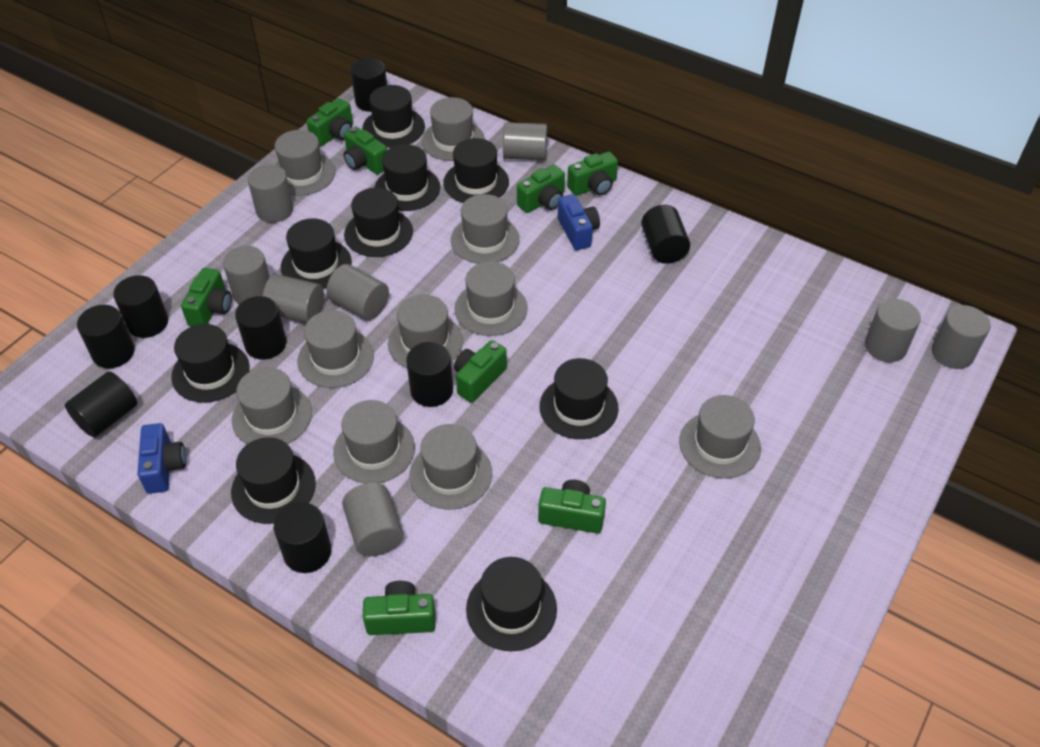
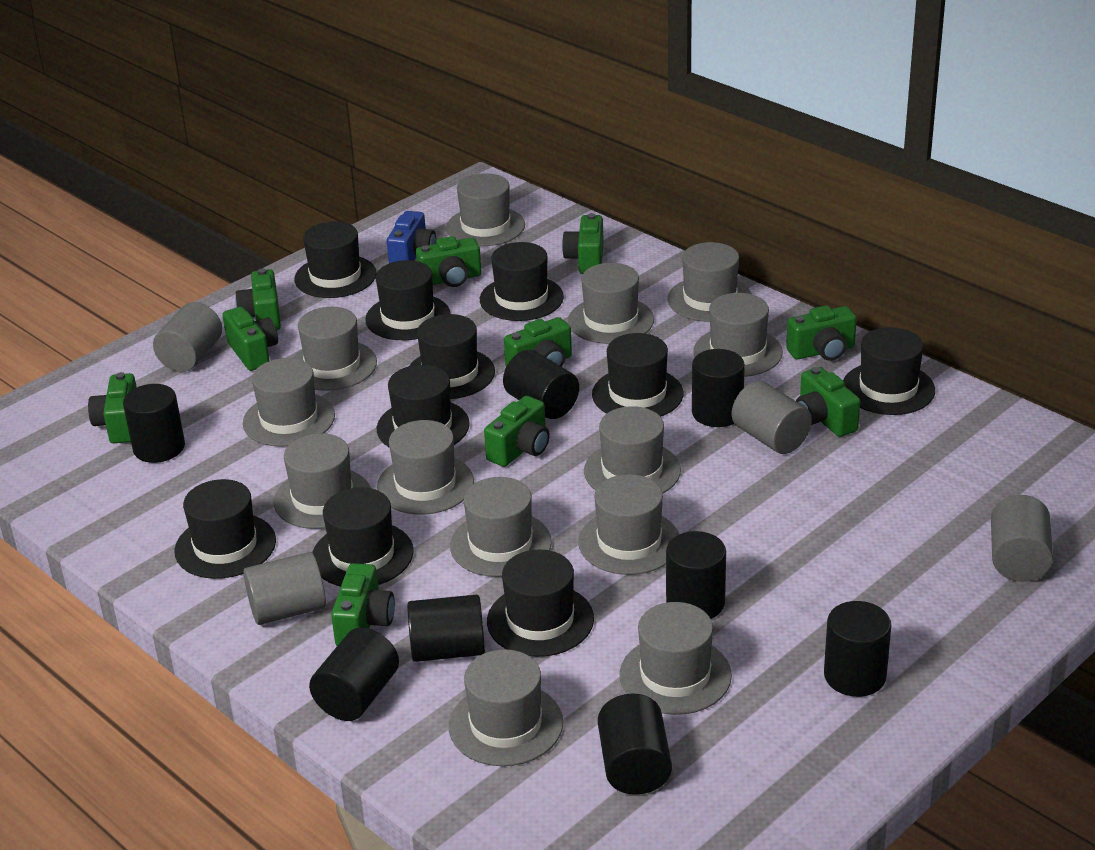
black hat: [171,324,250,403] [231,437,316,524] [281,218,352,289] [344,188,413,257] [362,85,425,148] [374,144,440,211] [443,138,509,203] [466,557,557,651] [540,358,618,439] = 9 -> [175,479,276,579] [294,222,377,298] [312,487,413,586] [365,260,451,340] [377,365,470,448] [409,314,495,399] [480,242,564,321] [487,549,594,657] [592,333,683,417] [843,327,935,415] = 10
blue camera: [137,423,186,494] [558,194,600,250] = 2 -> [387,211,436,263] = 1
green camera: [181,268,232,326] [307,98,353,146] [344,126,387,175] [363,581,435,635] [454,340,507,402] [517,165,565,213] [538,480,606,534] [567,151,618,196] = 8 -> [88,372,137,443] [222,307,278,371] [235,268,281,330] [331,563,395,646] [416,236,481,287] [484,396,550,467] [504,317,572,367] [562,213,604,274] [786,305,857,361] [796,367,860,437] = 10
grey cylinder: [223,246,270,305] [248,165,293,223] [263,274,324,323] [326,264,389,320] [342,482,403,557] [503,122,547,160] [865,299,921,362] [932,305,991,369] = 8 -> [153,302,222,372] [243,552,326,625] [732,381,812,454] [991,495,1053,582] = 4
grey hat: [232,367,312,444] [275,130,335,196] [298,310,374,388] [333,400,415,483] [388,294,463,368] [410,424,492,509] [422,97,485,161] [451,194,520,264] [454,261,528,336] [679,395,761,479] = 10 -> [243,358,335,447] [274,433,371,529] [293,307,377,391] [377,420,474,515] [446,173,525,246] [449,649,563,766] [450,477,552,577] [568,263,654,344] [578,474,679,575] [584,406,681,493] [620,602,732,715] [668,242,752,322] [693,293,783,377] = 13

